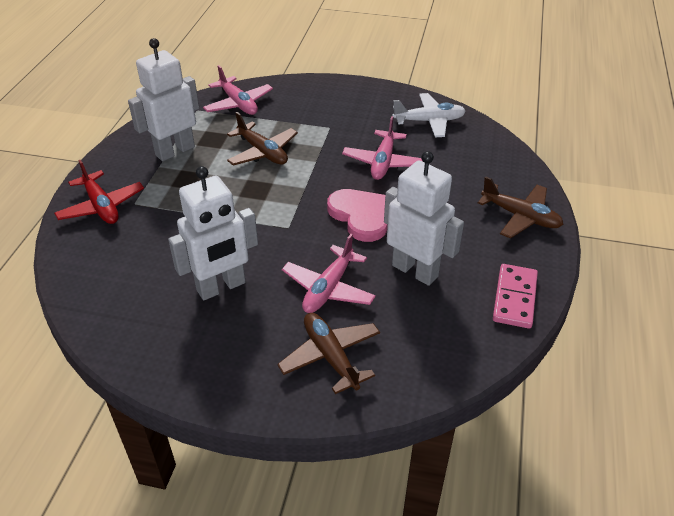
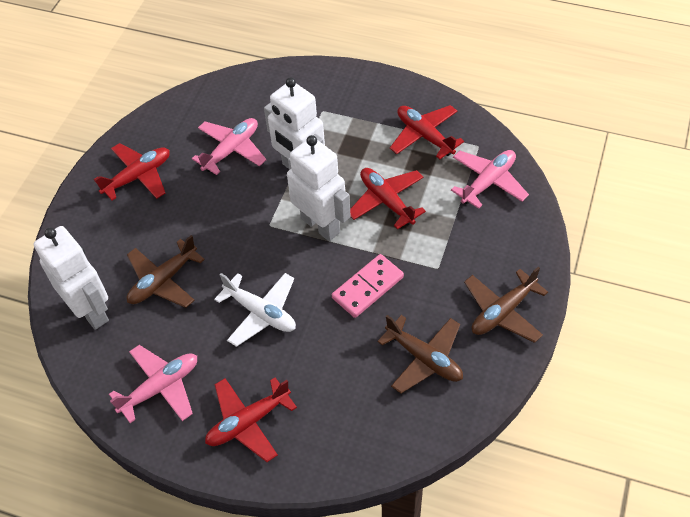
pink heart: [327,189,388,242] = 1 -> none = 0
red plane: [54,160,144,224] = 1 -> [94,143,170,200] [205,377,297,462] [350,168,426,229] [390,105,464,159] = 4

